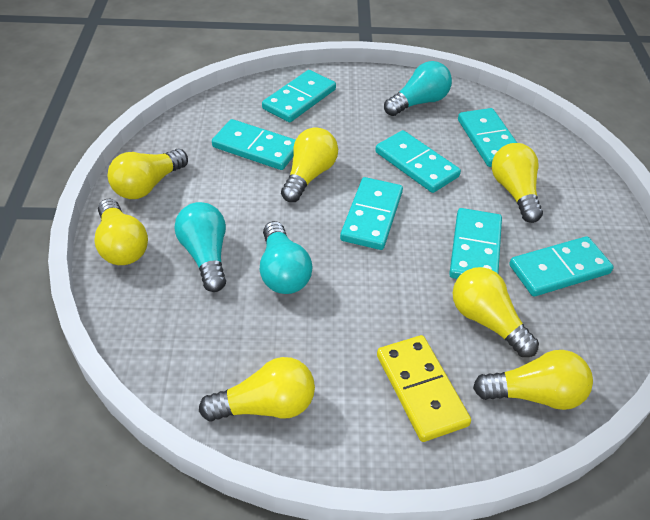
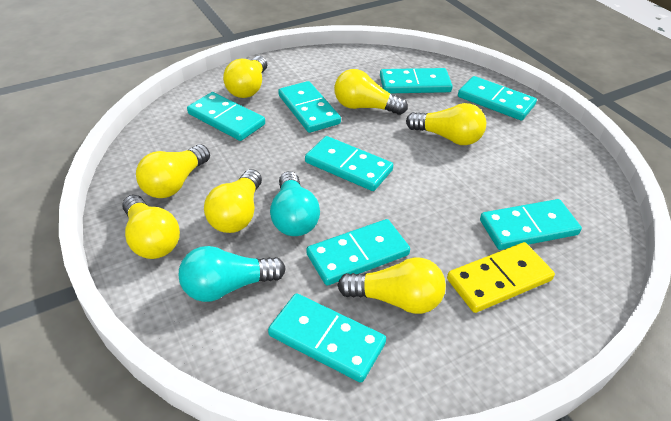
turquoise domino: [212,119,295,170] [262,70,336,122] [340,177,403,250] [375,130,461,193] [449,208,502,279] [458,108,517,167] [509,236,614,297] = 7 -> [187,92,265,141] [268,293,386,383] [278,81,341,133] [305,136,393,191] [306,219,410,285] [380,68,453,93] [458,76,537,121] [480,199,582,250] = 8
turquoise light bulb: [175,202,226,292] [260,221,313,294] [384,61,452,116] = 3 -> [179,246,286,302] [270,171,320,236] = 2

